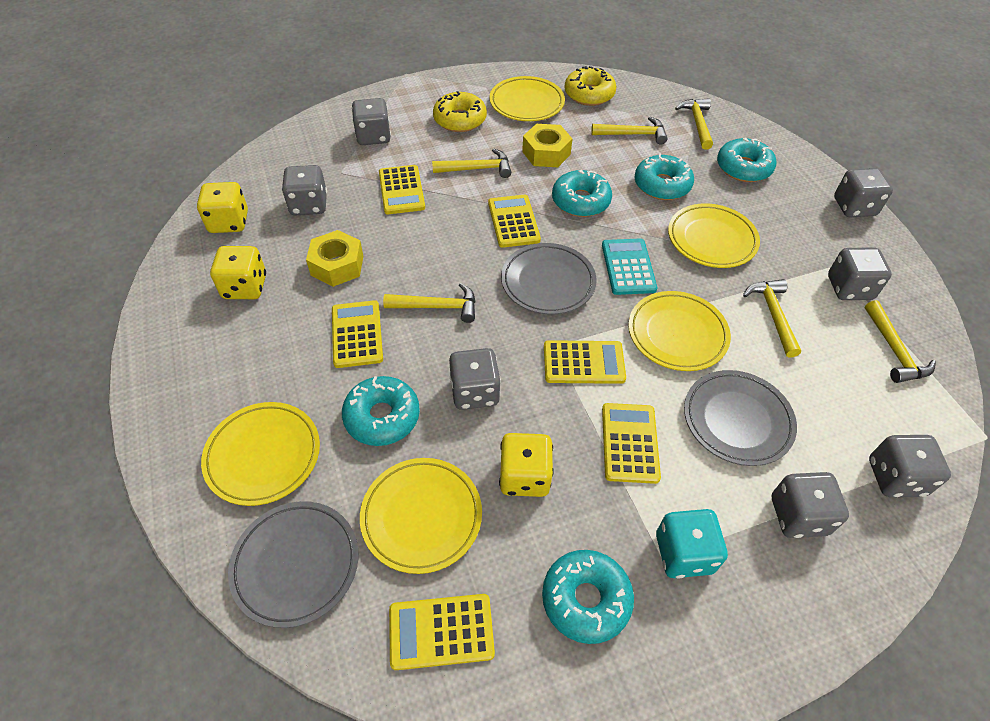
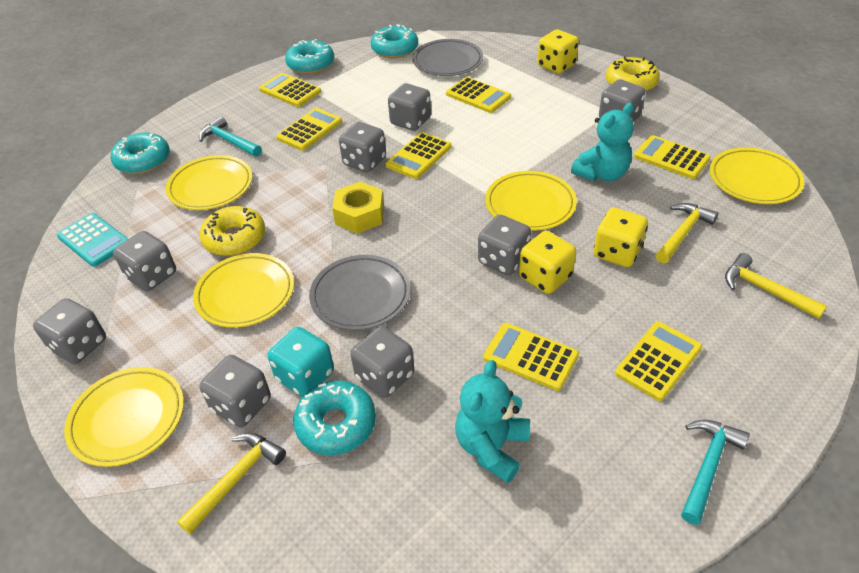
grey dice: [282,165,327,215] [352,98,391,145] [449,348,501,410] [772,472,849,538] [828,247,892,300] [834,168,893,218] [869,435,951,497] = 7 -> [33,298,106,364] [113,231,176,291] [199,355,271,427] [339,122,386,172] [350,326,414,398] [388,83,431,131] [478,215,531,275] [599,79,646,122] = 8
grey plate: [228,501,358,628] [501,243,597,315] [684,370,797,466] = 3 -> [309,255,410,330] [412,39,483,76] = 2
turquoise donut: [342,376,420,446] [542,550,634,644] [552,170,612,217] [634,153,694,200] [717,138,776,182] = 5 -> [111,132,170,174] [285,39,334,74] [293,381,376,455] [371,24,418,58] = 4
turquoise hammer: none = 0 -> [199,116,262,157] [681,419,750,525] = 2
turquoise teddy bear: none = 0 -> [455,360,530,483] [571,103,634,181] = 2
yellow calculator: [332,300,383,368] [379,165,425,214] [389,594,495,670] [488,195,541,248] [544,340,626,384] [602,403,661,484] = 6 -> [259,73,321,107] [276,108,342,151] [386,132,452,179] [446,77,511,113] [483,323,579,391] [615,321,702,401] [634,135,711,179] = 7
yellow hammer: [383,283,475,323] [432,148,511,178] [591,117,668,145] [675,98,713,150] [743,279,801,358] [865,300,936,383] = 6 -> [177,433,286,535] [656,203,718,263] [725,253,827,319] = 3
yellow nut: [306,230,363,287] [522,124,573,167] = 2 -> [332,182,384,234] = 1

